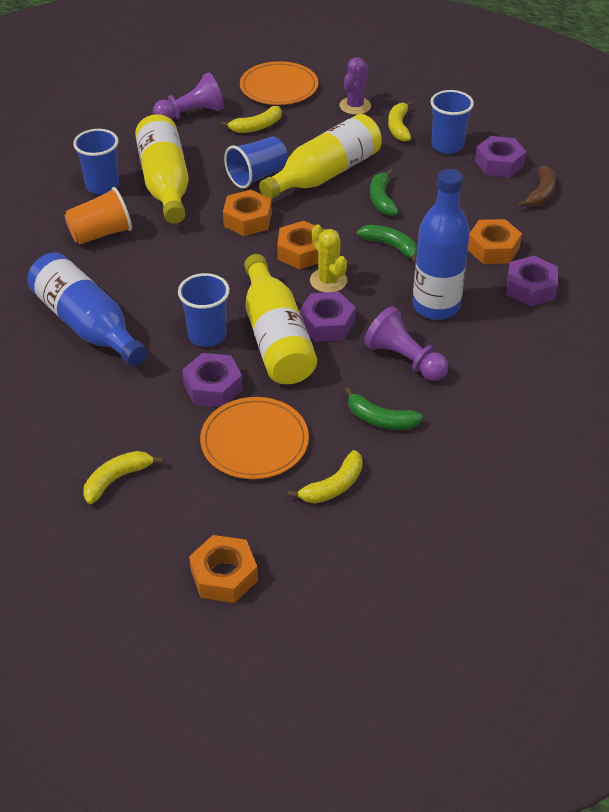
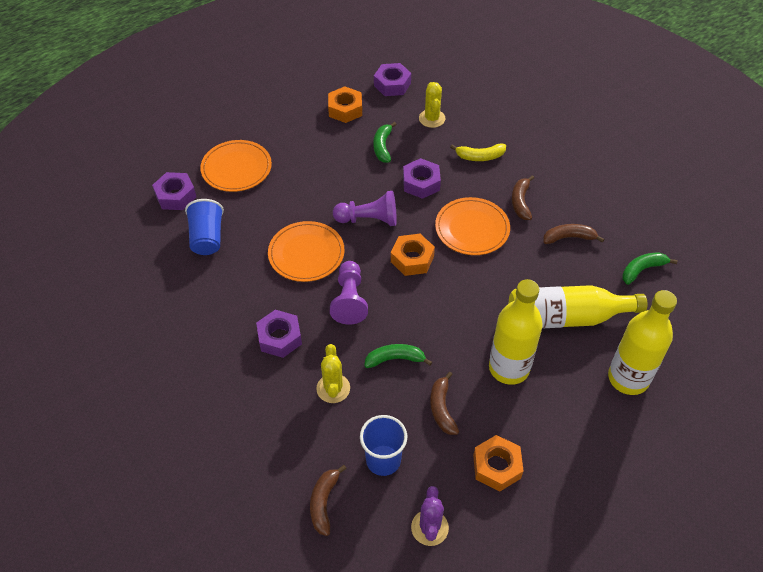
blue bottle: [27,252,147,366] [413,169,470,320] = 2 -> none = 0
blue cup: [73,129,119,195] [178,273,230,347] [224,136,288,189] [430,90,474,154] = 4 -> [185,199,224,255] [360,415,407,476] = 2
brown banana: [518,166,556,207] = 1 -> [310,465,347,536] [430,372,459,435] [512,175,534,220] [543,224,604,244] = 4
orange cup: [64,187,132,244] = 1 -> none = 0
orange nut: [189,535,258,603] [223,190,272,236] [277,221,325,269] [468,219,522,264] = 4 -> [328,86,362,123] [391,234,435,276] [473,435,524,492] = 3
orange plate: [200,397,309,479] [240,61,318,105] = 2 -> [200,140,272,192] [268,221,345,282] [435,197,510,255] = 3
yellow banana: [83,451,164,504] [221,106,282,133] [288,450,363,503] [388,101,413,142] = 4 -> [450,143,506,161] = 1
yellow cactus: [310,225,347,292] = 1 -> [316,344,350,403] [419,82,445,128] = 2

